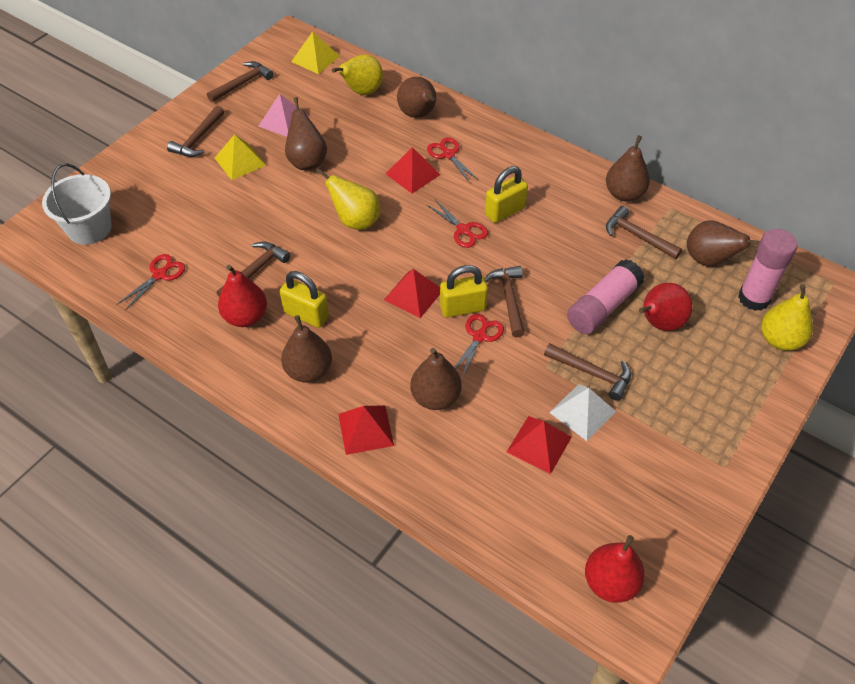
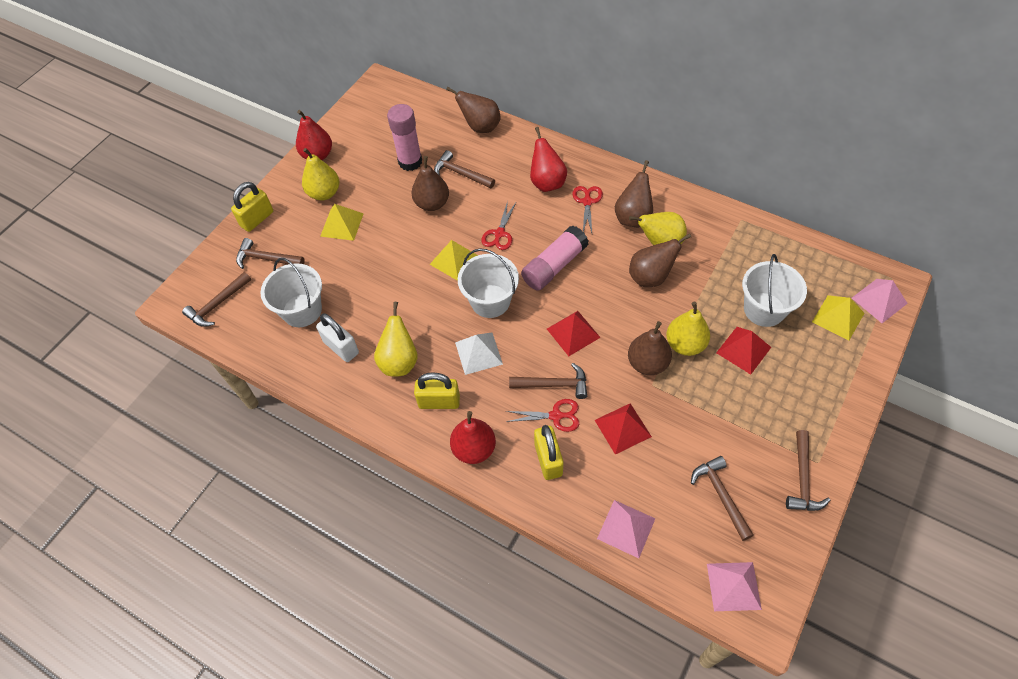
brown pear: [281,315,332,383] [285,97,327,170] [397,77,436,118] [410,348,462,410] [606,135,650,202] [687,220,760,266] = 6 -> [411,156,449,211] [446,87,500,133] [615,160,653,228] [628,321,672,375] [629,233,691,287] = 5
pink pyramid: [259,94,309,137] = 1 -> [597,500,656,558] [707,562,762,611] [852,279,908,323] = 3
red pyramid: [338,405,394,455] [384,269,440,318] [386,147,440,194] [507,416,572,474] = 4 -> [547,311,601,356] [595,403,652,455] [716,327,771,374] = 3
red scissors: [118,254,185,311] [427,137,479,183] [427,200,488,248] [455,314,504,378] = 4 -> [481,201,517,250] [506,399,579,432] [573,186,603,233] = 3
white bucket: [42,163,112,245] = 1 -> [261,258,322,327] [458,248,519,318] [742,254,807,327] = 3
white padlock: none = 0 -> [316,313,359,362] = 1
yellow pear: [316,168,381,230] [332,55,383,95] [761,284,813,351] = 3 -> [302,148,339,200] [374,302,418,377] [629,212,687,245] [666,302,710,356] = 4
yellow pyramid: [215,134,266,180] [291,31,340,74] = 2 -> [320,204,364,241] [429,240,478,281] [812,295,864,341] = 3

